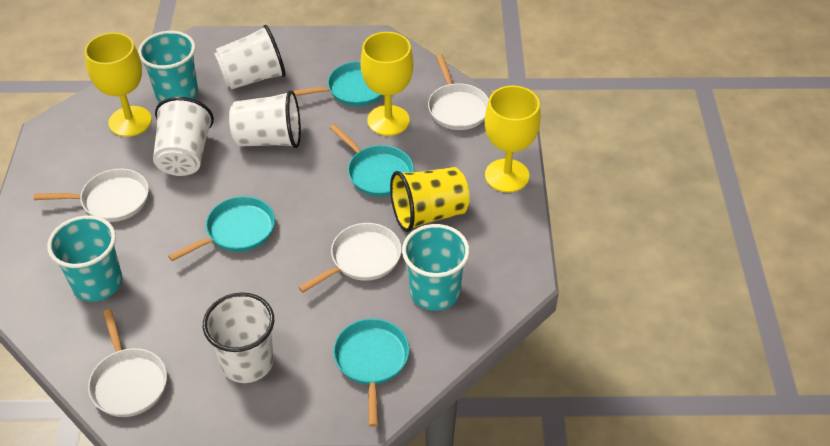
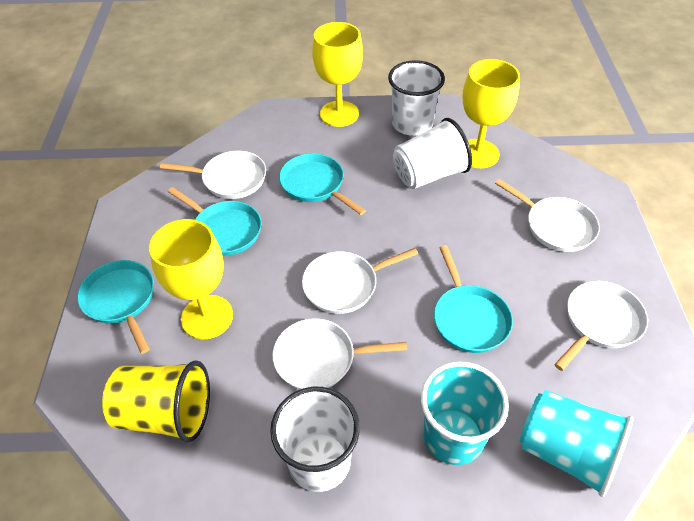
turquoise cup: [47,215,122,302] [138,31,198,102] [402,224,470,311] = 3 -> [421,361,509,465] [520,390,634,497] = 2
white cup: [153,97,214,176] [203,292,274,383] [214,25,286,90] [229,90,301,148] = 4 -> [270,387,360,492] [388,60,445,136] [393,118,472,189] = 3
white pan: [34,169,149,222] [88,309,167,417] [298,223,402,293] [428,55,489,130] = 4 -> [160,151,266,199] [272,319,407,389] [302,248,418,314] [495,179,600,252] [554,281,648,371] = 5

